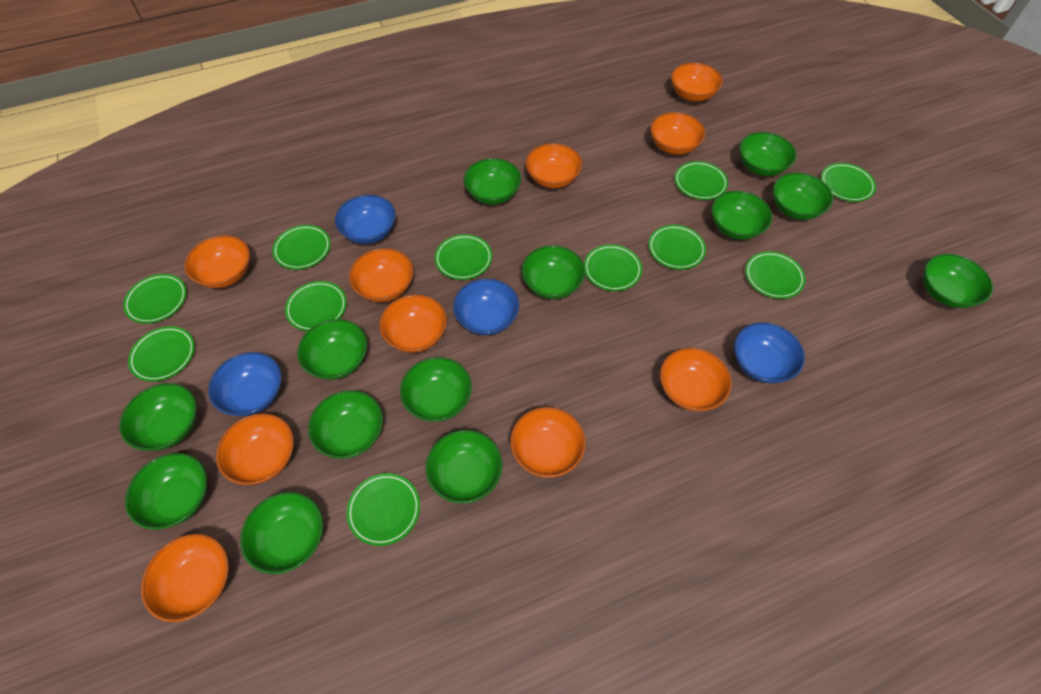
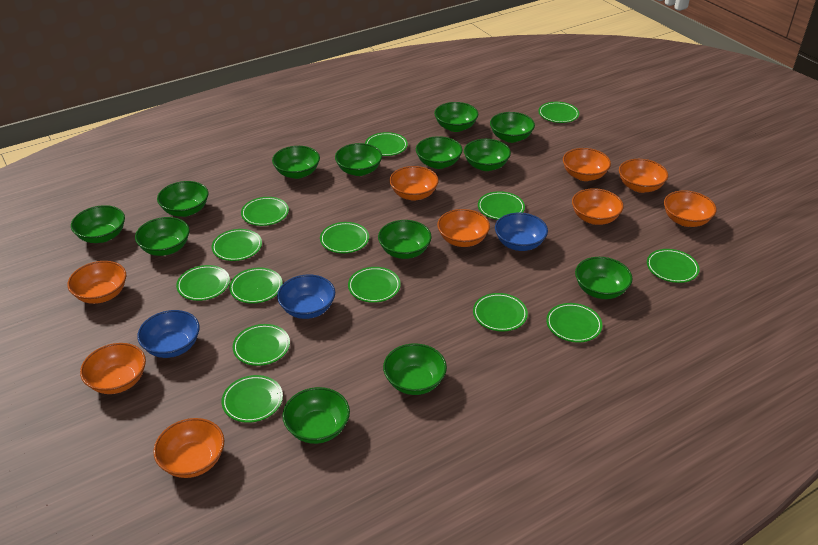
blue bowl: [208,352,282,416] [335,195,396,244] [453,279,519,335] [734,322,805,384] = 4 -> [137,310,200,358] [277,275,335,319] [495,213,548,251] = 3
green plate: [123,274,187,324] [128,326,195,382] [272,225,331,270] [285,281,347,331] [347,473,420,546] [435,234,492,280] [584,244,642,291] [648,225,706,270] [675,161,728,200] [745,251,806,299] [821,163,876,202] = 11 -> [176,265,230,301] [212,229,262,261] [222,375,283,423] [229,267,283,304] [233,324,290,366] [241,197,289,226] [320,222,369,253] [348,267,401,303] [365,132,408,156] [473,293,528,332] [478,191,525,220] [538,102,579,123] [546,303,602,342] [647,249,700,283] = 14
orange bowl: [141,534,229,622] [185,235,250,288] [216,414,294,485] [349,248,413,302] [379,294,447,353] [510,407,586,478] [526,143,582,188] [650,112,705,155] [660,348,732,411] [671,63,723,102] = 10 -> [67,261,126,304] [80,343,146,394] [153,418,224,478] [389,166,439,201] [437,209,490,247] [563,148,611,181] [572,188,624,225] [619,159,668,193] [664,190,717,227] = 9

